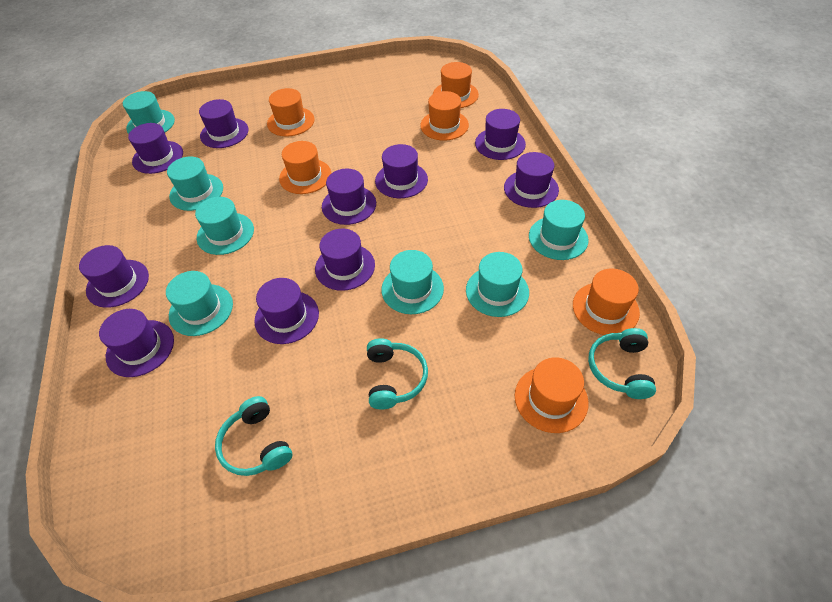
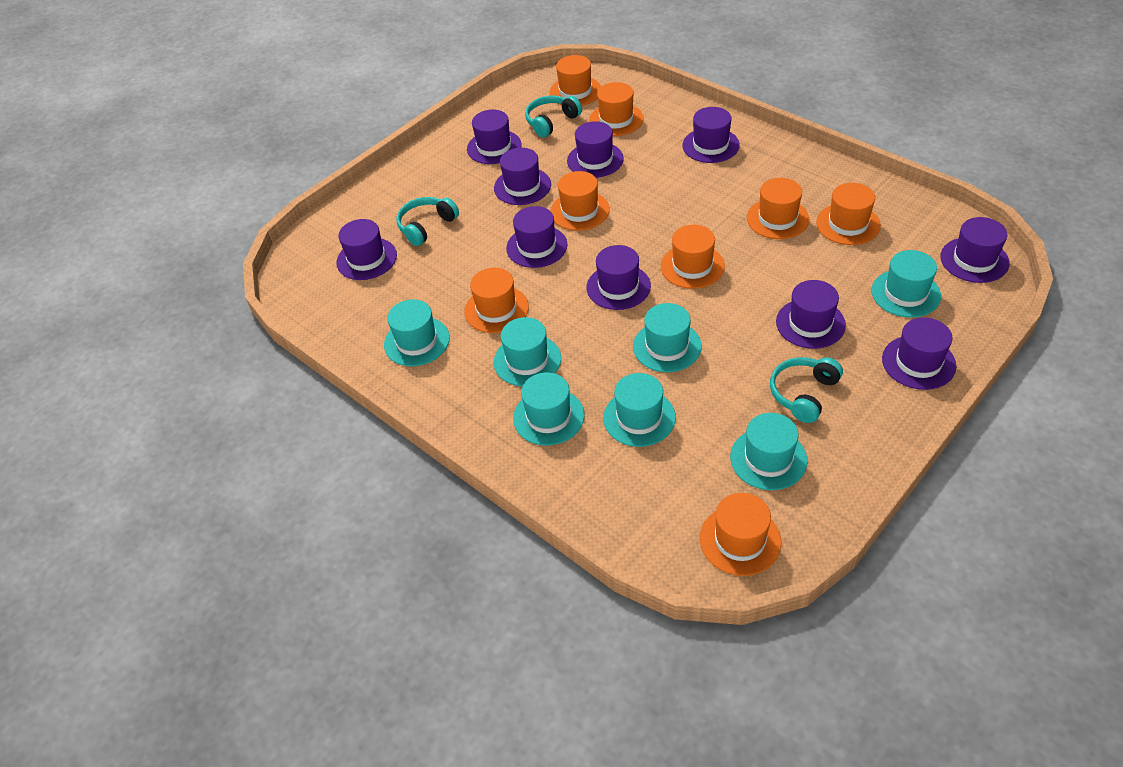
orange hat: [267,88,314,137] [279,141,331,194] [420,91,469,141] [433,62,479,108] [515,357,589,433] [573,269,640,335] = 6 -> [464,268,529,333] [549,55,601,106] [550,171,610,231] [589,82,643,136] [661,225,725,289] [700,493,781,576] [747,178,809,239] [816,183,881,245] = 8

